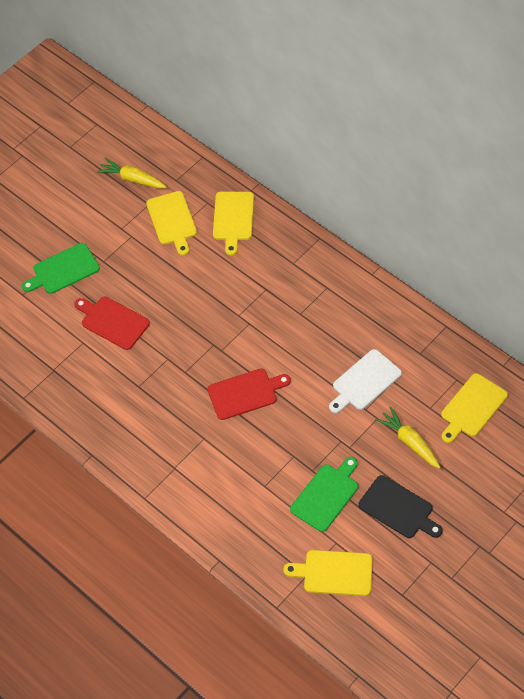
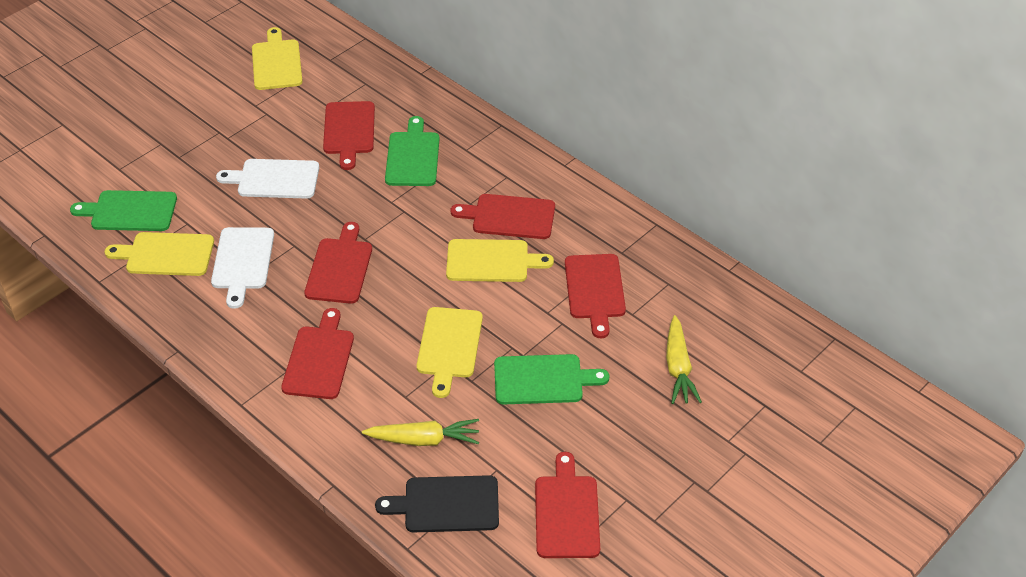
green cutting board: [22,243,100,294] [290,457,358,532] = 2 -> [70,190,177,231] [385,116,439,186] [494,354,609,404] = 3
red cutting board: [74,297,150,350] [207,369,291,420] = 2 -> [281,308,354,399] [304,222,372,304] [323,101,375,170] [451,194,555,239] [535,452,600,558] [565,254,626,338] = 6
white cutting board: [329,349,402,413] = 1 -> [211,227,274,309] [216,159,319,199] = 2

